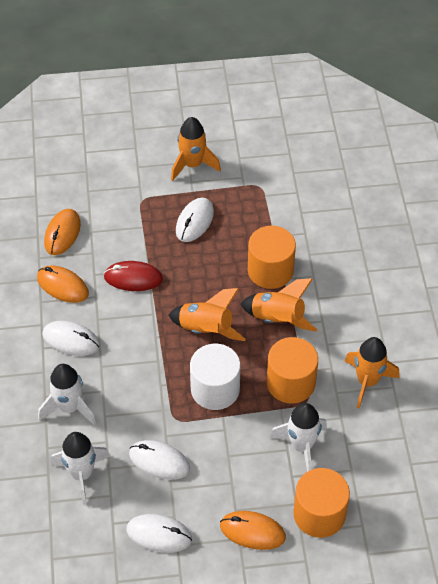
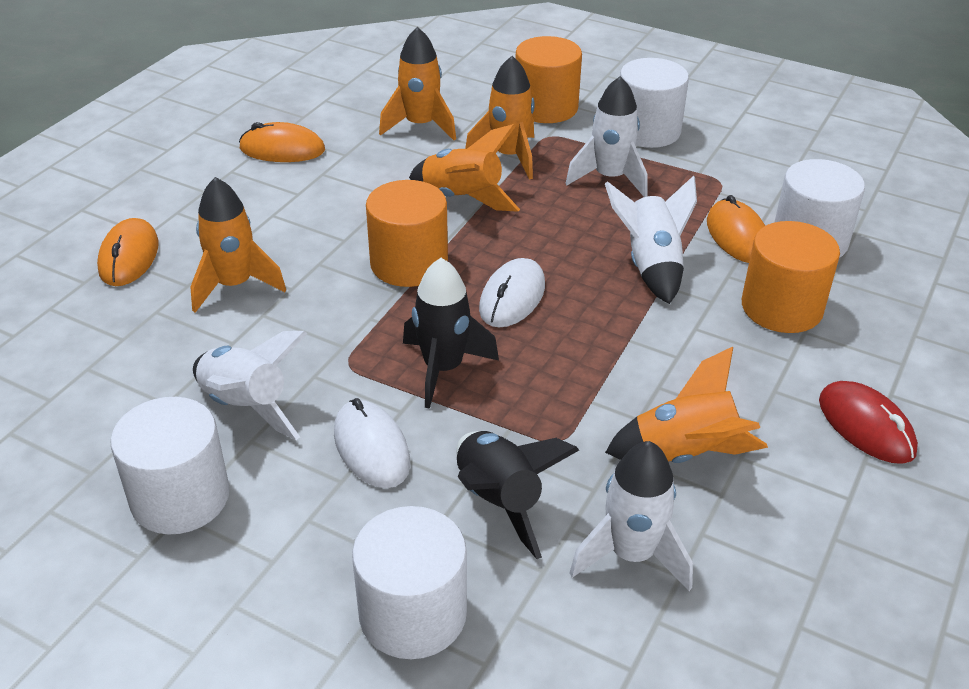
black rocket: none = 0 -> [403,258,499,409] [456,431,579,559] = 2
orange rocket: [168,288,246,341] [171,117,221,181] [240,278,317,332] [345,337,399,409] = 4 -> [190,177,286,313] [379,27,456,140] [409,124,520,212] [465,56,535,180] [605,347,768,463] = 5
white cylinder: [190,344,240,410] = 1 -> [110,397,230,534] [352,506,467,659] [620,58,689,148] [774,159,865,258] = 4
white mouse: [42,321,100,356] [126,514,192,553] [129,440,190,480] [176,198,214,242] = 4 -> [334,398,410,488] [479,258,545,327] = 2
white rocket: [38,364,96,426] [51,432,110,505] [270,403,327,472] = 3 -> [193,331,308,440] [565,76,648,197] [570,441,693,591] [605,176,697,304] = 4

